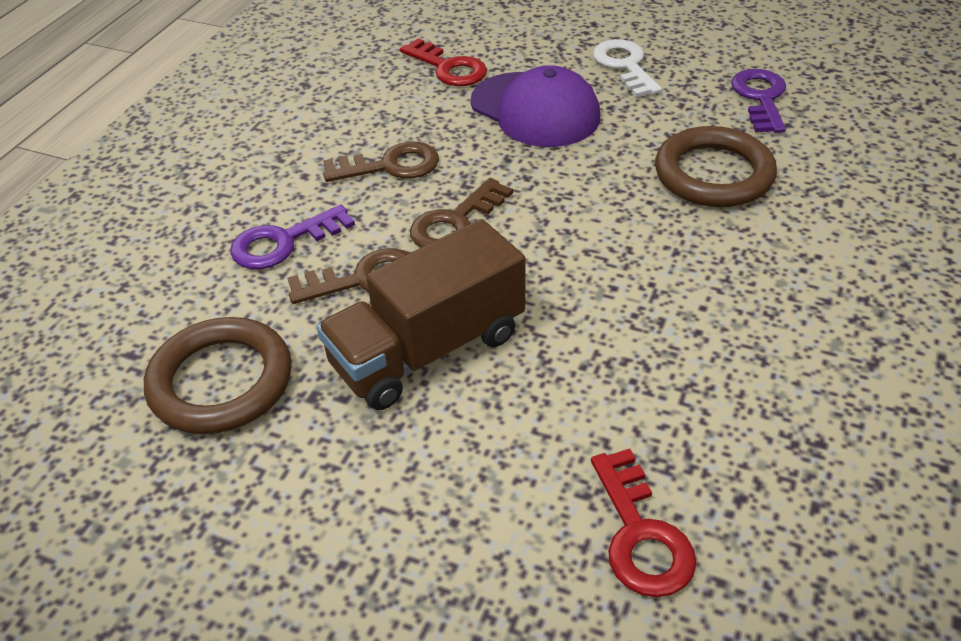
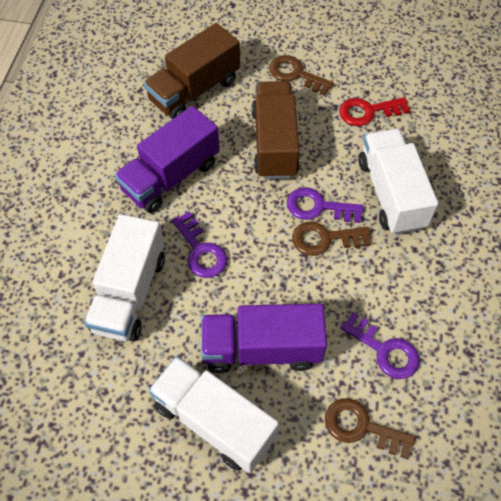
brown ring: [144,317,292,434] [655,126,777,207] = 2 -> none = 0
brown truck: [317,219,525,410] = 1 -> [144,23,240,119] [252,81,300,179] = 2
purple cap: [470,65,600,147] = 1 -> none = 0
purple key: [230,204,355,269] [731,69,786,133] = 2 -> [172,212,227,278] [287,187,364,223] [340,312,420,379] = 3
purple truck: none = 0 -> [115,106,220,213] [201,303,327,373] = 2
red key: [400,38,487,86] [591,449,696,597] = 2 -> [339,97,410,126] = 1
white key: [593,39,662,97] = 1 -> none = 0
white truck: none = 0 -> [84,214,165,342] [149,356,279,473] [359,129,438,235] = 3

